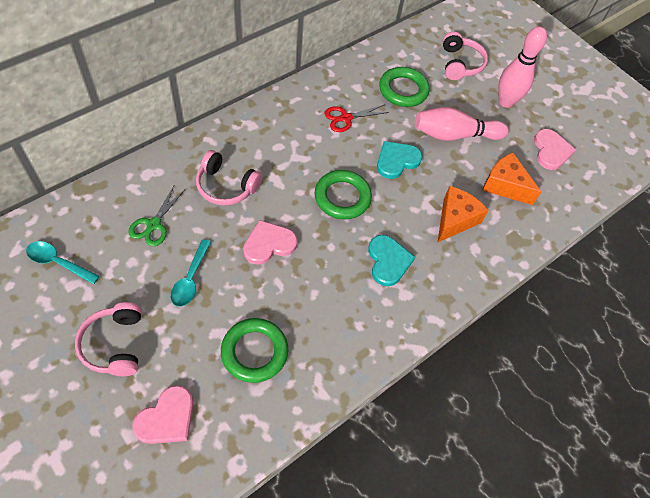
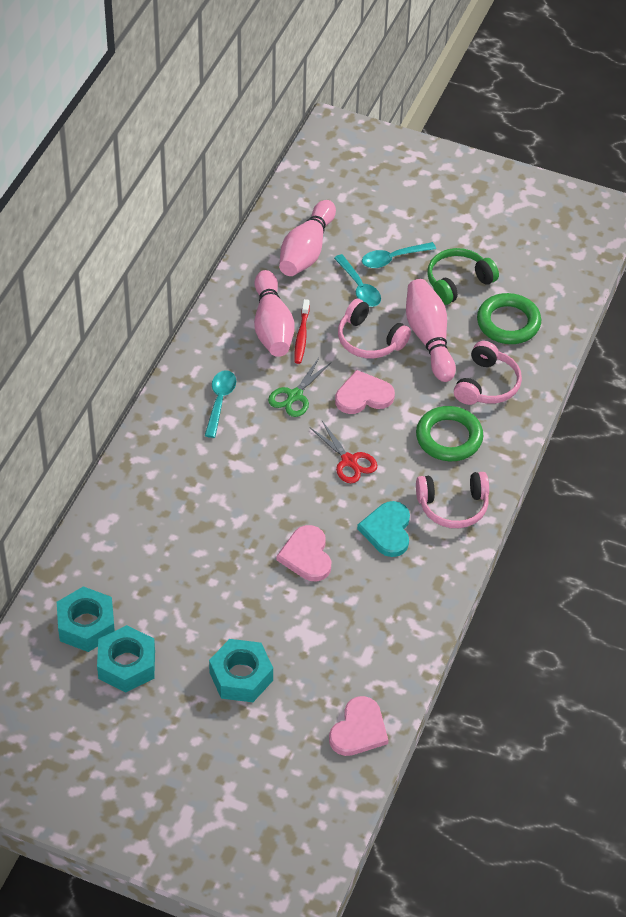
green headphones: none = 0 -> [427,248,499,305] = 1
green ring: [221,318,288,383] [315,170,372,219] [379,67,430,107] = 3 -> [416,406,483,461] [477,293,541,344] = 2
orange cheese: [437,186,489,243] [482,153,541,205] = 2 -> none = 0
pink bowling pin: [415,107,509,141] [498,27,547,108] = 2 -> [254,270,295,357] [279,200,336,276] [406,279,456,382] = 3
red toothbrush: none = 0 -> [295,299,310,364] = 1
turquoise heart: [368,235,415,286] [377,141,423,179] = 2 -> [357,501,410,557] = 1
turquoise nut: none = 0 -> [57,586,115,652] [97,625,155,692] [209,639,273,702] = 3
turquoise spoon: [26,241,100,285] [171,239,211,307] = 2 -> [205,370,236,438] [334,254,381,307] [362,242,436,268] = 3

